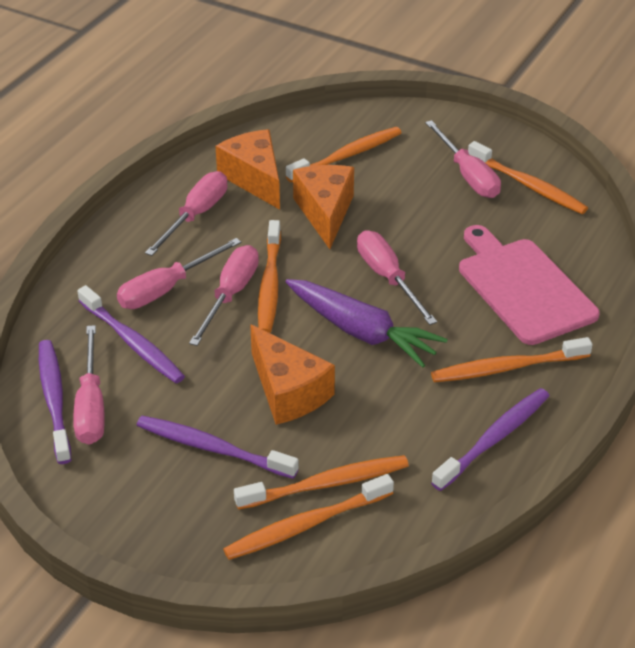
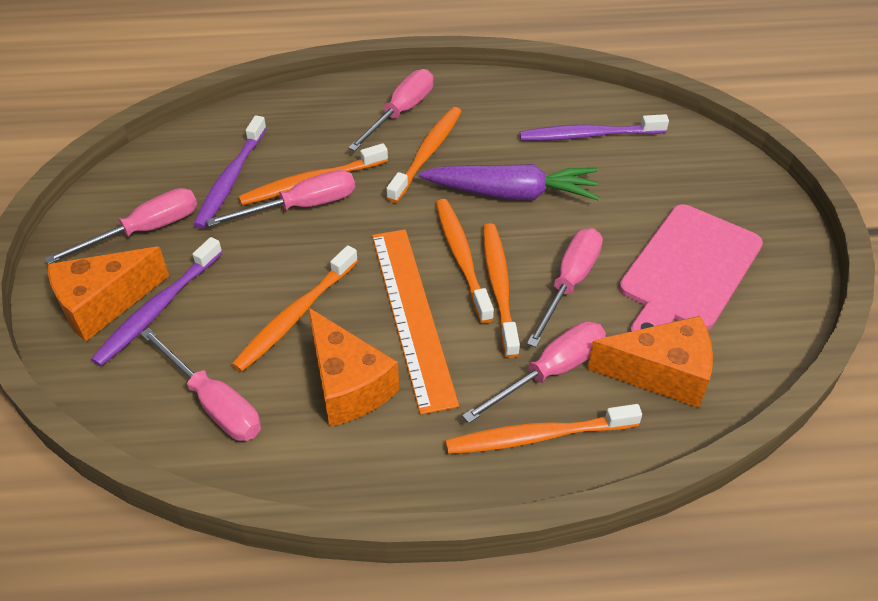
orange ruler: none = 0 -> [372,229,459,415] = 1
purple toothbrush: [39,340,71,464] [78,285,185,383] [136,416,299,479] [431,388,550,491] = 4 -> [91,237,223,366] [193,115,267,229] [520,114,669,141] = 3

